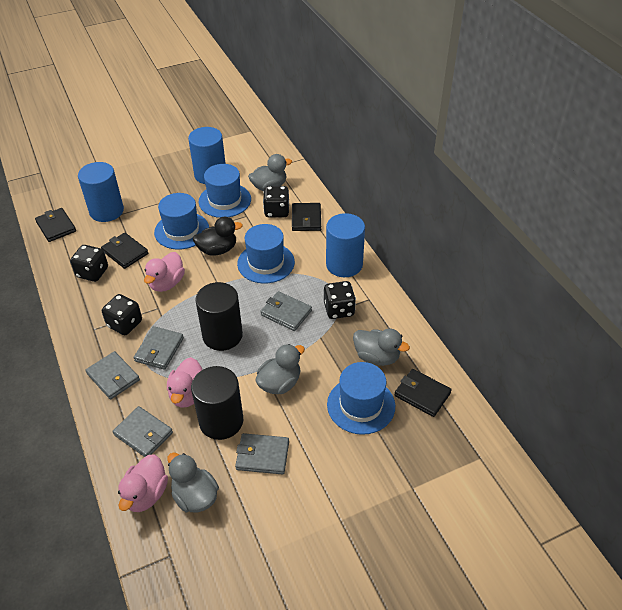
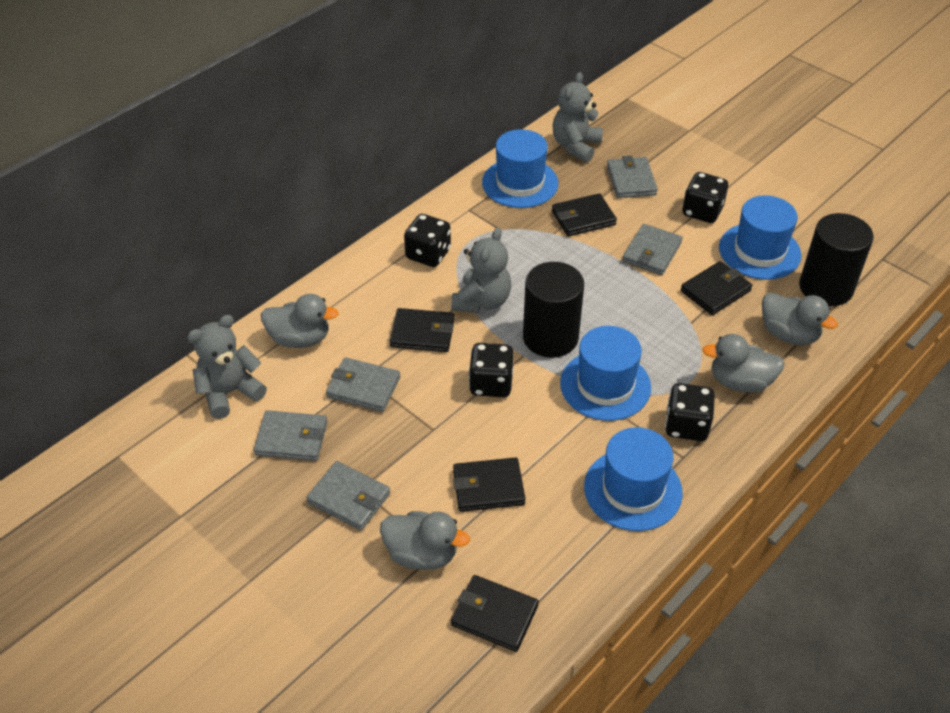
black duck: [193,217,243,256] = 1 -> none = 0
black wallet: [35,208,76,242] [101,233,148,269] [292,203,321,231] [394,369,452,417] = 4 -> [390,308,454,352] [451,575,539,652] [453,457,525,512] [552,193,617,237] [681,261,752,315] = 5
blue cylinder: [78,162,124,222] [188,127,226,184] [326,213,365,277] = 3 -> none = 0
grey teddy bear: none = 0 -> [187,315,267,419] [451,228,511,313] [552,72,603,162] = 3
pink duck: [118,454,168,512] [144,252,185,292] [167,357,203,408] = 3 -> none = 0

